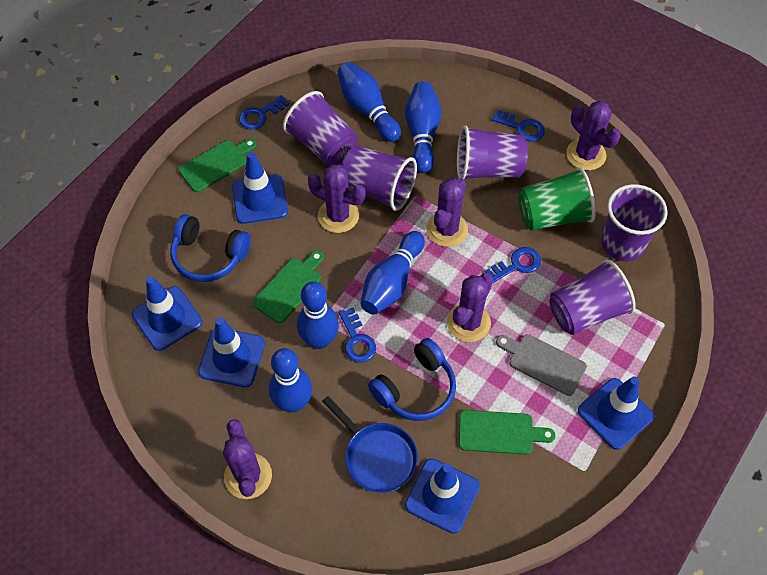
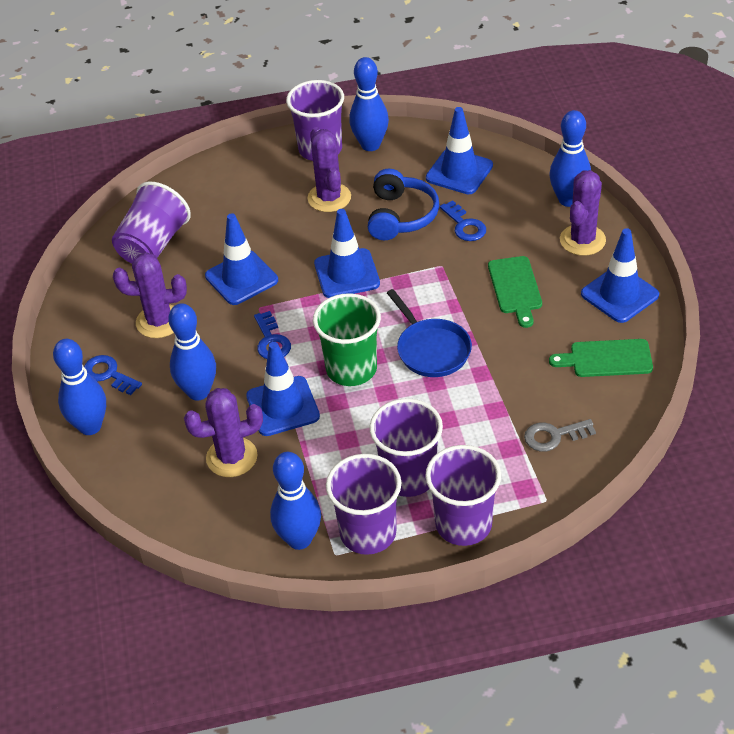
blue headphones: [170,214,251,282] [368,338,456,421] = 2 -> [368,169,439,240] = 1
blue key: [239,95,289,130] [339,308,376,363] [485,247,541,283] [492,110,545,142] = 4 -> [84,355,142,395] [254,311,291,359] [440,200,486,241] = 3
green cutting board: [178,139,257,192] [253,251,324,323] [459,410,556,455] = 3 -> [488,256,542,328] [549,339,653,377] = 2
grey cutting board: [496,334,587,396] = 1 -> none = 0
grey key: none = 0 -> [524,419,596,452] = 1
purple cactus: [223,419,272,499] [308,164,366,233] [426,178,468,247] [447,273,493,342] [566,101,621,170] = 5 -> [113,252,187,338] [184,388,263,477] [307,127,351,212] [560,170,606,256] = 4

